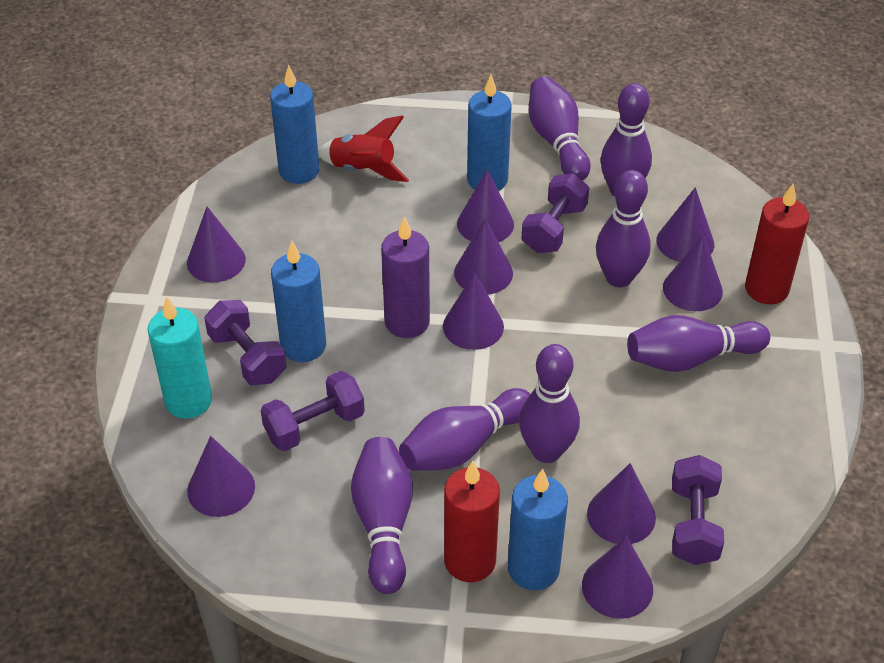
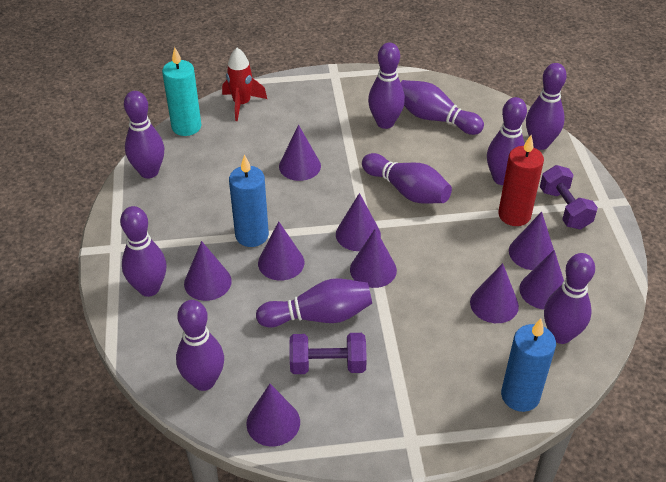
blue candle: [270,65,319,184] [271,241,326,362] [467,75,512,191] [508,469,568,590] = 4 -> [229,155,269,247] [501,319,556,412] = 2
purple bowling pin: [351,437,413,594] [399,388,530,471] [519,344,580,463] [529,76,591,180] [596,170,650,287] [600,83,652,197] [627,315,770,372] = 7 -> [120,206,167,297] [124,91,164,179] [176,300,224,391] [256,278,372,328] [362,153,452,204] [368,42,405,129] [400,80,484,135] [487,97,527,185] [526,63,567,150] [544,253,595,344] = 10
purple candle: [381,216,430,338] = 1 -> none = 0
purple dumbbell: [204,300,286,385] [261,371,365,451] [522,173,589,253] [672,455,724,565] = 4 -> [289,333,367,374] [540,165,598,229] = 2
red candle: [444,461,500,582] [745,183,809,304] = 2 -> [498,135,544,226] = 1

